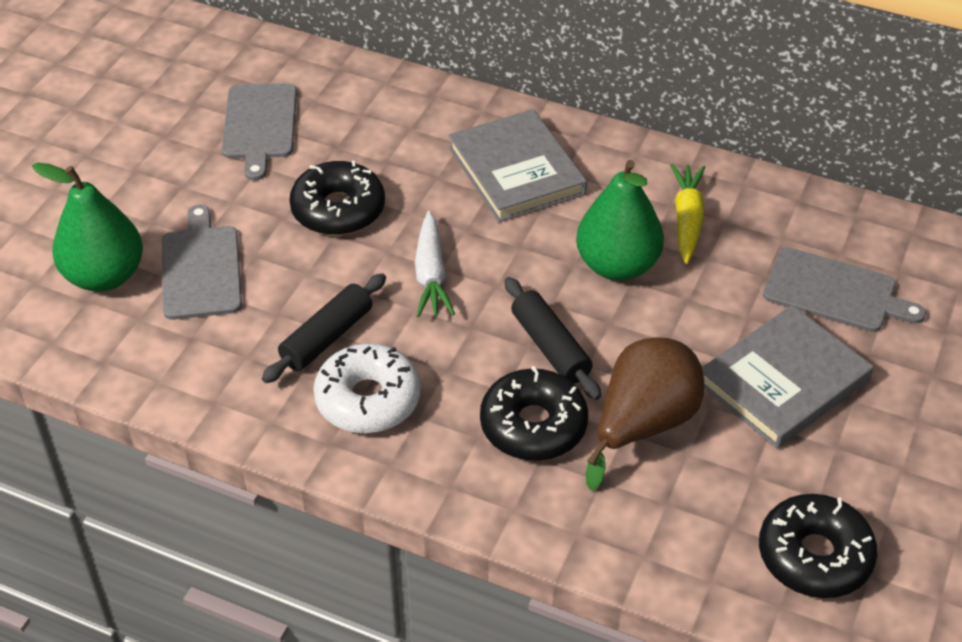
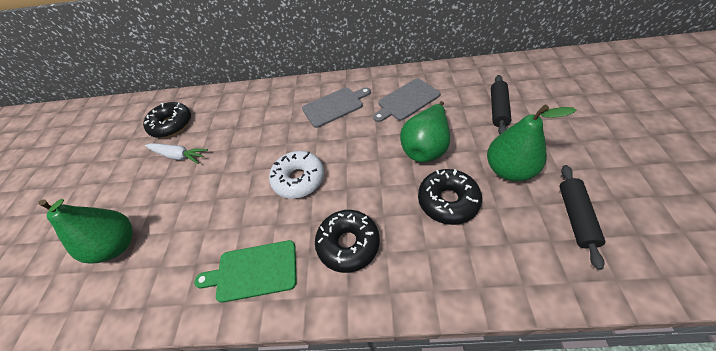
brown pear: [586,337,704,490] = 1 -> none = 0
green cutting board: none = 0 -> [194,240,297,303] = 1
green pear: [32,162,143,292] [576,160,664,281] = 2 -> [38,199,133,263] [400,101,450,162] [487,105,576,181] = 3
grey book: [448,109,587,222] [702,305,874,449] = 2 -> none = 0
grey cutting board: [162,205,242,320] [222,84,297,180] [763,247,926,332] = 3 -> [302,87,371,128] [373,78,441,122] = 2
yellow carrot: [670,164,705,264] = 1 -> none = 0

